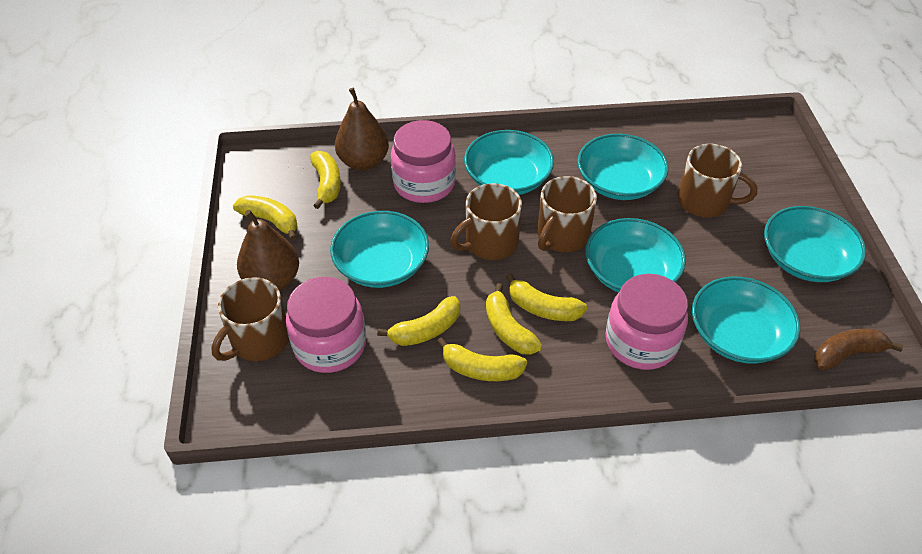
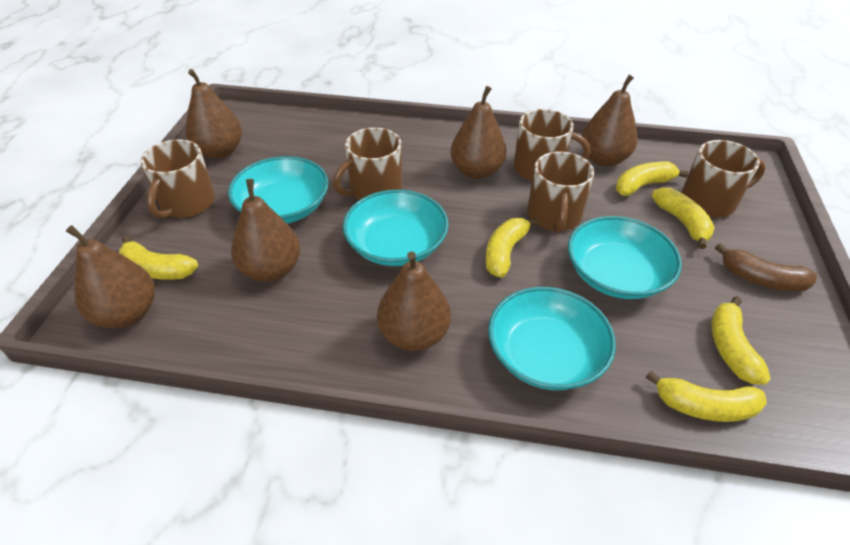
brown mug: [211,277,289,361] [450,183,522,260] [537,176,597,252] [677,144,757,217] = 4 -> [141,139,215,219] [333,127,402,200] [514,109,590,181] [527,152,594,234] [681,140,766,218] = 5
brown pear: [237,210,299,290] [335,88,389,171] = 2 -> [66,225,155,328] [185,69,242,159] [231,179,300,282] [377,251,451,351] [450,86,506,179] [581,75,637,166] = 6
pink jar: [286,277,366,373] [391,120,456,203] [605,274,688,370] = 3 -> none = 0
turquoise bowl: [330,211,429,288] [464,130,554,195] [577,134,668,200] [585,218,686,292] [692,276,800,364] [764,206,866,282] = 6 -> [228,156,329,224] [343,190,449,266] [488,287,616,390] [568,216,682,299] = 4

